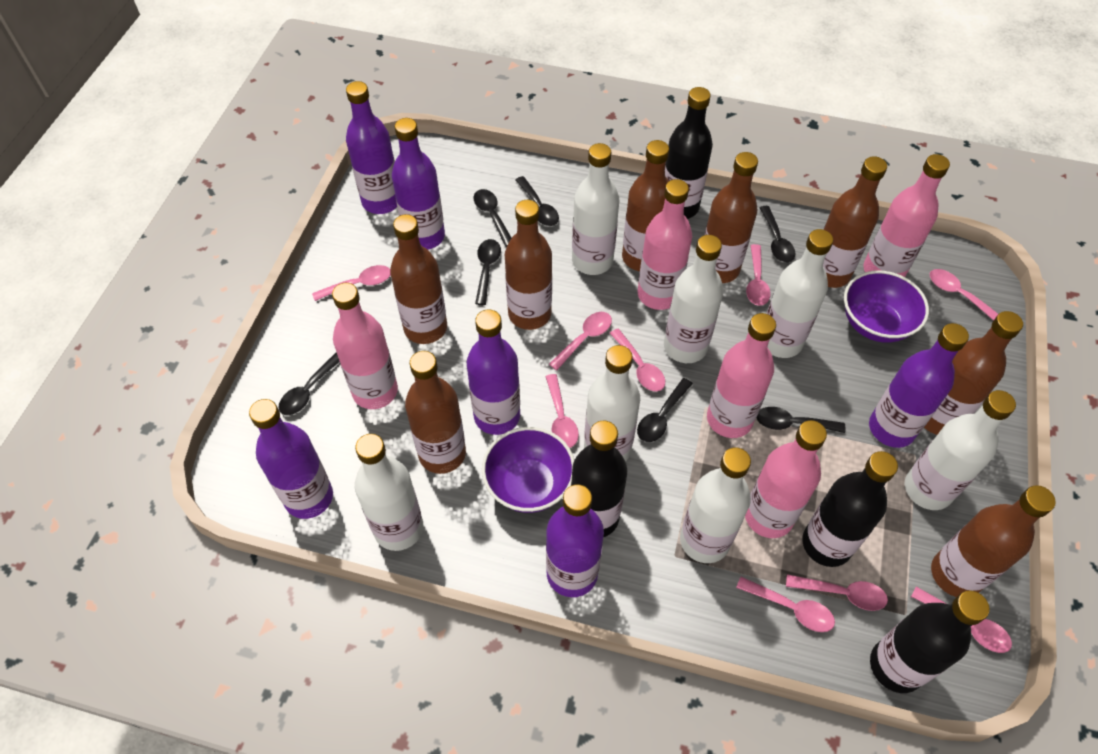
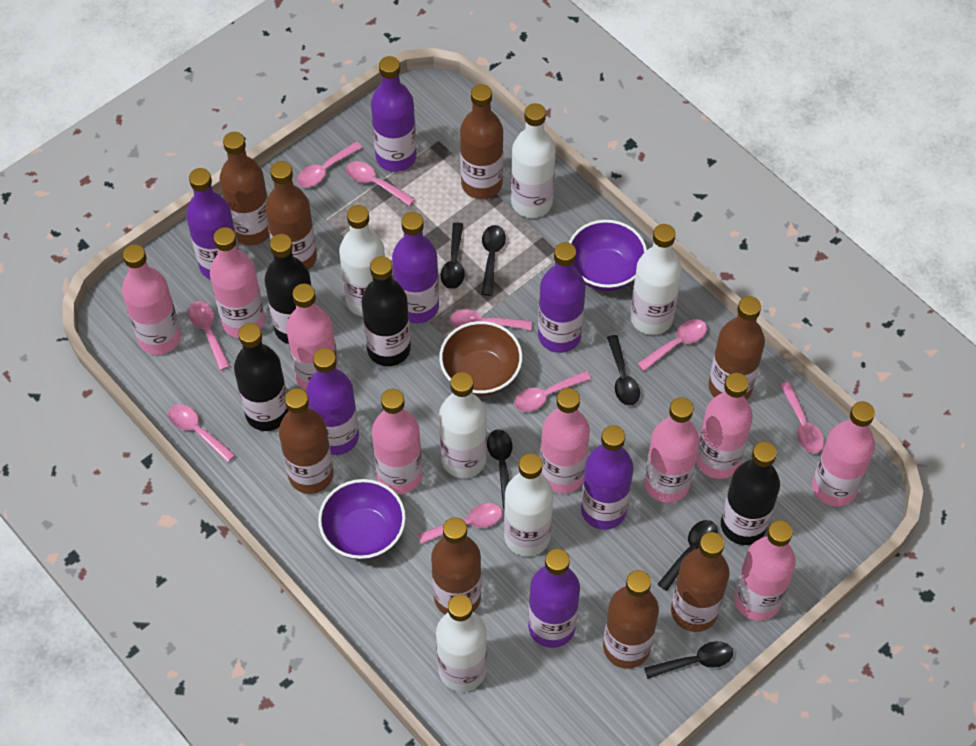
black spoon: [278,352,340,415] [474,189,511,247] [475,239,501,305] [516,176,559,226] [637,378,693,442] [756,407,846,433] [760,206,795,263] = 7 -> [441,223,465,289] [481,225,506,296] [487,429,512,509] [607,335,640,405] [644,641,733,679] [657,520,718,591] = 6
brown bowl: none = 0 -> [439,321,522,396] = 1
pink bottle: [332,283,398,409] [638,179,692,310] [707,313,776,438] [745,420,827,538] [863,154,950,277] = 5 -> [122,244,181,355] [210,227,265,338] [286,283,339,390] [372,389,422,494] [540,388,590,494] [644,397,699,503] [696,373,753,479] [734,520,796,621] [812,401,875,507] = 9
purple bottle: [249,399,333,519] [346,81,397,214] [392,118,445,250] [467,309,520,435] [546,484,604,597] [869,323,969,448] = 6 -> [186,168,239,279] [306,348,359,455] [371,56,417,172] [392,212,439,323] [528,549,580,648] [538,242,586,353] [581,425,633,530] = 7
white bottle: [355,434,423,551] [572,143,619,275] [584,345,640,462] [664,235,723,363] [680,447,751,563] [766,229,833,358] [905,390,1016,510] = 7 -> [339,205,385,316] [436,594,487,692] [439,372,487,478] [504,453,553,556] [511,103,556,218] [630,224,682,335] = 6

